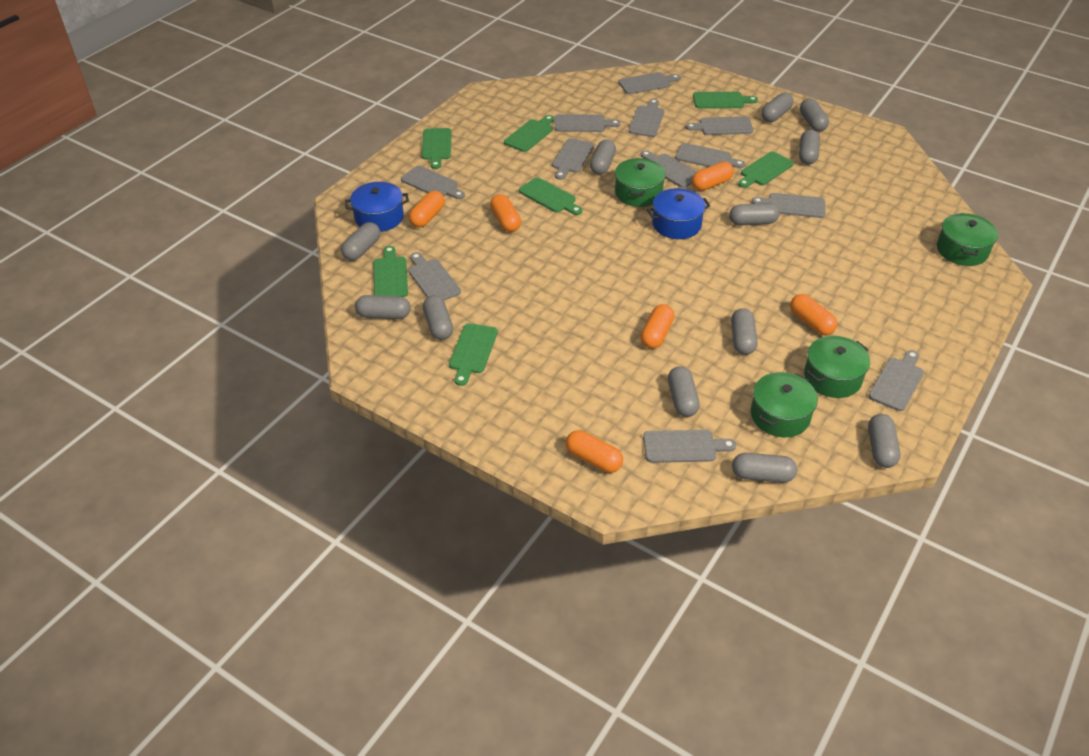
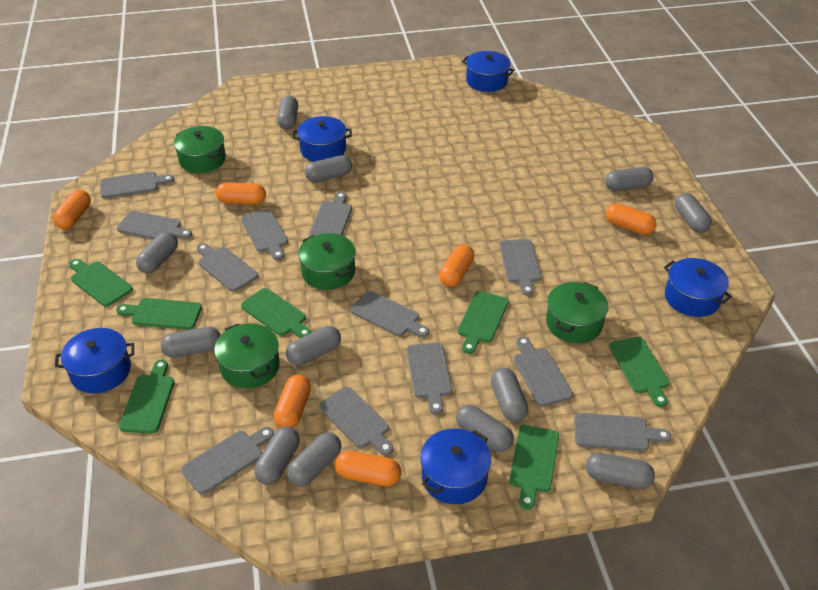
blue pot: [345,182,409,232] [647,188,710,239] = 2 -> [55,328,134,393] [292,116,352,162] [420,429,491,504] [462,51,515,92] [664,258,732,317] = 5

